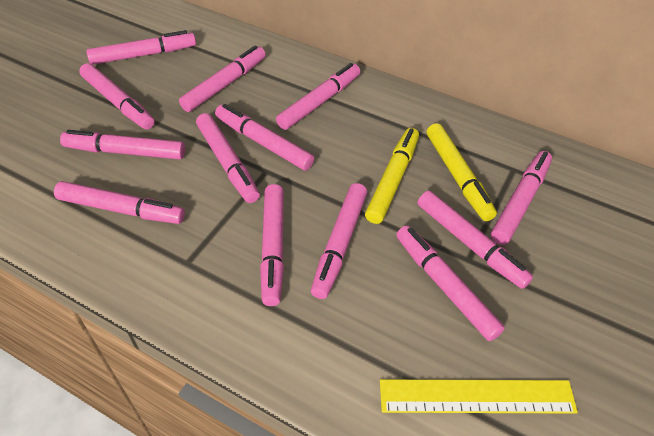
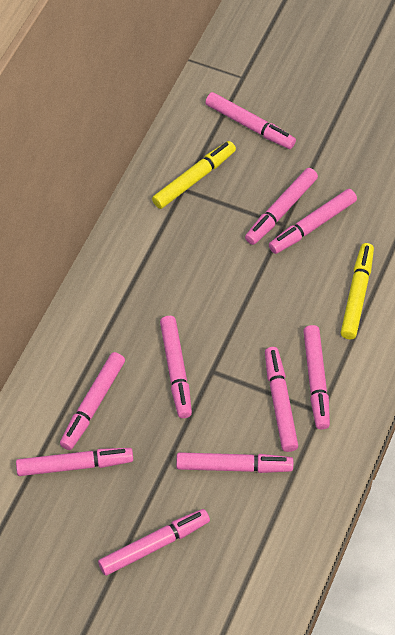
pink marker: [54,181,185,224] [60,130,185,160] [79,63,155,130] [86,30,196,65] [179,46,266,112] [196,113,260,203] [215,104,314,171] [260,184,284,306] [276,63,360,130] [311,183,367,299] [396,225,505,341] [418,191,533,289] [491,151,552,245] = 13 -> [16,448,133,476] [60,352,125,450] [98,509,210,576] [160,316,192,418] [176,452,293,473] [205,92,296,149] [245,168,318,245] [265,347,298,452] [269,189,357,254] [303,325,330,429] = 10
yellow ruler: [380,379,578,414] = 1 -> none = 0

